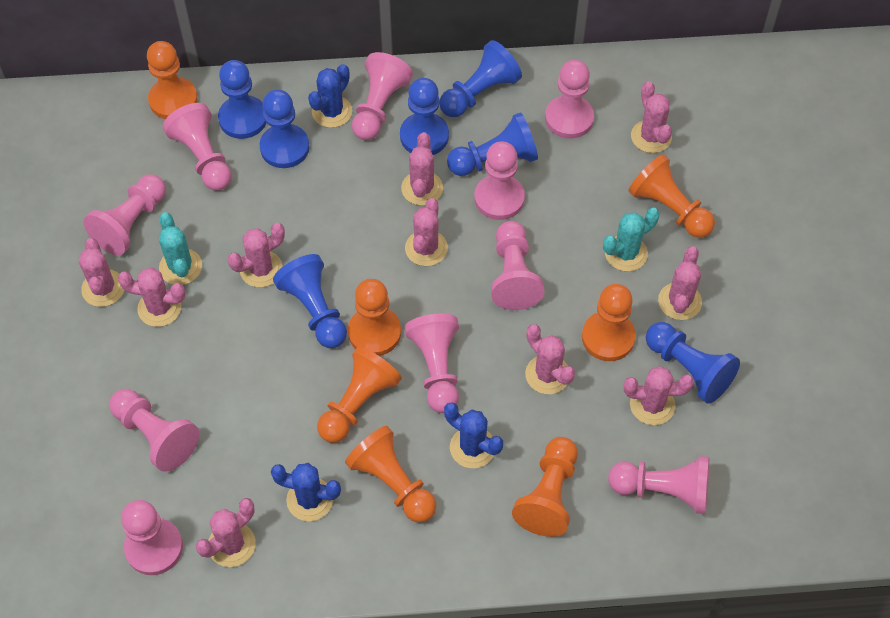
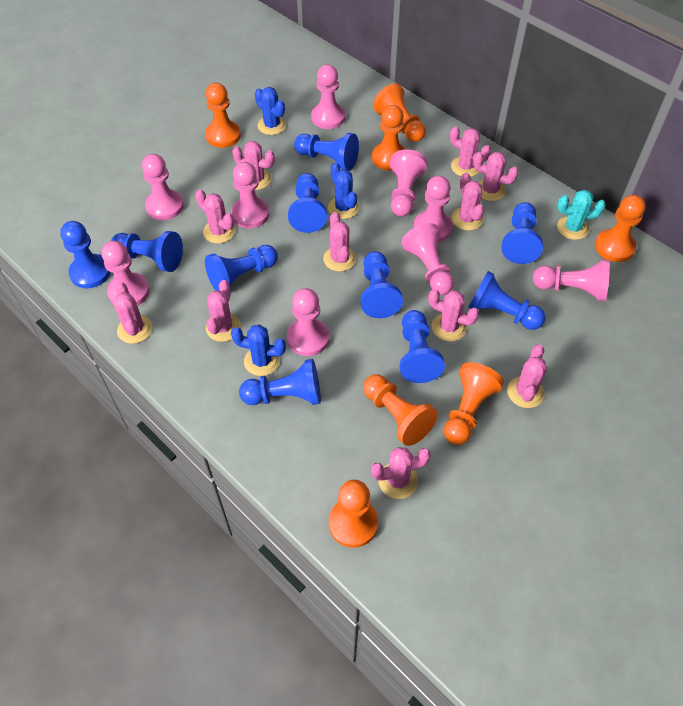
blue pawn: [218,60,266,139] [260,90,310,168] [273,254,347,348] [400,78,449,155] [439,40,522,117] [447,112,538,176] [646,322,740,404] = 7 -> [60,221,110,288] [111,231,183,272] [205,245,278,291] [239,359,321,405] [288,173,327,233] [294,133,359,171] [360,251,403,318] [400,310,445,383] [468,271,546,330] [502,202,543,264] = 10
pink cactus: [79,238,124,307] [118,268,186,327] [196,498,256,567] [228,223,285,288] [401,132,443,206] [405,198,448,266] [525,324,575,394] [624,366,694,425] [631,81,672,153] [658,246,702,320] = 10 -> [113,282,152,344] [195,189,235,244] [206,280,241,342] [232,141,275,190] [323,212,356,272] [371,447,431,499] [428,289,479,341] [450,126,491,177] [452,173,484,231] [473,152,519,201] [507,344,547,408] = 11
pink pawn: [83,175,166,256] [109,389,200,472] [121,500,183,575] [163,103,232,191] [352,52,413,140] [405,314,459,413] [474,142,525,220] [491,221,545,310] [545,60,594,139] [608,456,709,514] = 10 -> [101,241,150,306] [142,154,184,220] [231,162,269,228] [287,288,329,356] [311,64,345,129] [390,149,427,217] [401,223,454,295] [414,176,452,242] [533,259,610,301] = 9
turquoise cactus: [159,212,202,285] [603,208,659,271] = 2 -> [557,190,606,240] = 1

